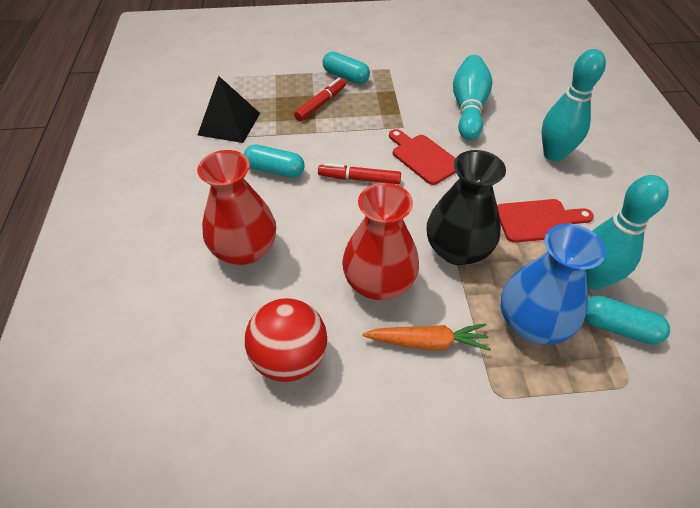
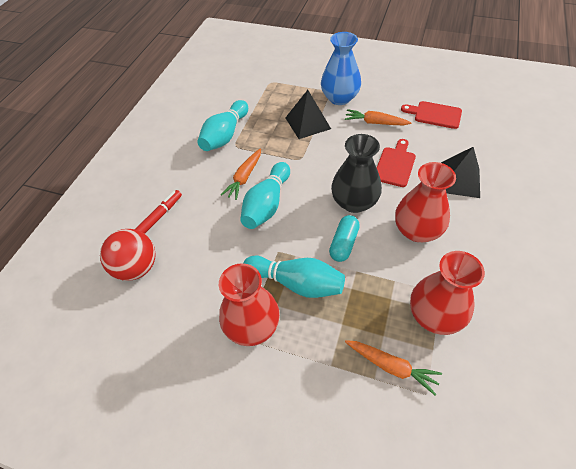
black pyramid: [198,76,260,143] = 1 -> [285,90,331,139] [441,147,480,198] = 2
orange carrot: [363,323,491,351] = 1 -> [221,148,261,200] [345,109,411,125] [345,340,442,395] = 3
red marker: [294,78,346,121] [318,163,401,184] = 2 -> [135,190,182,234] = 1
red vase: [197,150,276,265] [342,183,419,300] = 2 -> [219,263,280,346] [395,162,456,242] [410,251,485,335] = 3
turquoise capsule: [244,144,305,178] [322,52,370,84] [585,295,670,344] = 3 -> [329,215,360,262] = 1

